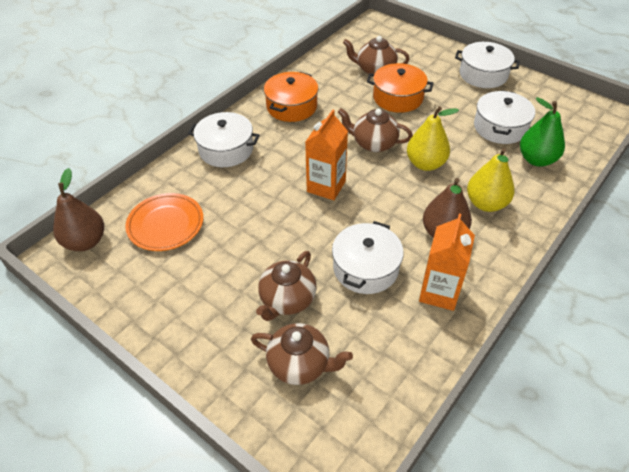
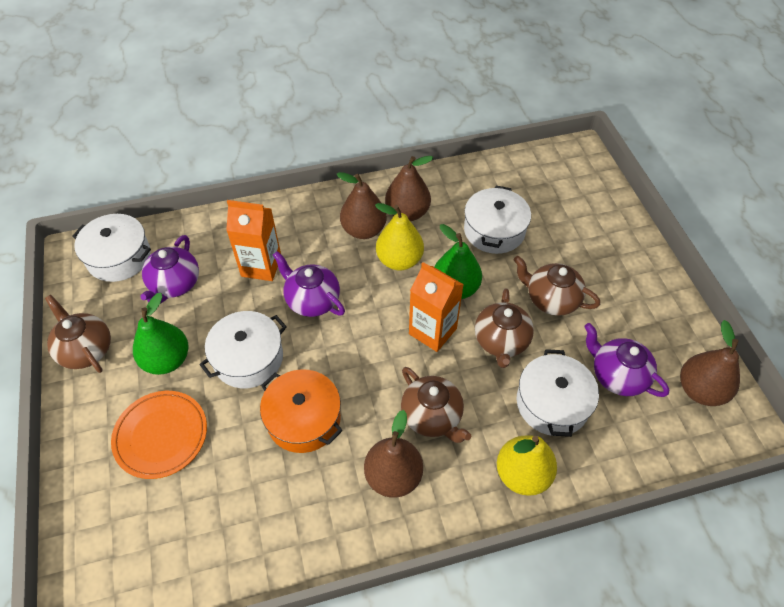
brown pear: [53,168,104,251] [423,178,472,238] = 2 -> [337,172,387,239] [364,410,423,498] [385,156,433,221] [680,320,740,406] = 4
green pear: [520,97,565,167] = 1 -> [133,293,189,375] [434,224,482,299] = 2
orange pot: [264,72,318,122] [367,63,433,113] = 2 -> [260,369,343,453] = 1
purple teapot: none = 0 -> [140,235,199,304] [273,251,345,317] [584,323,669,397] = 3

